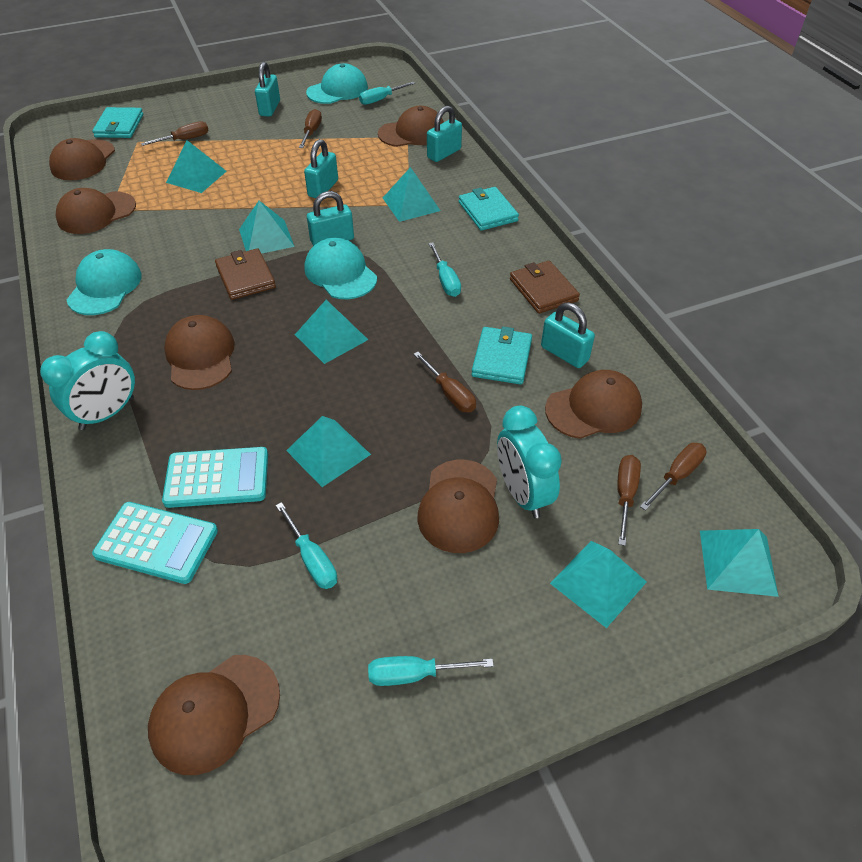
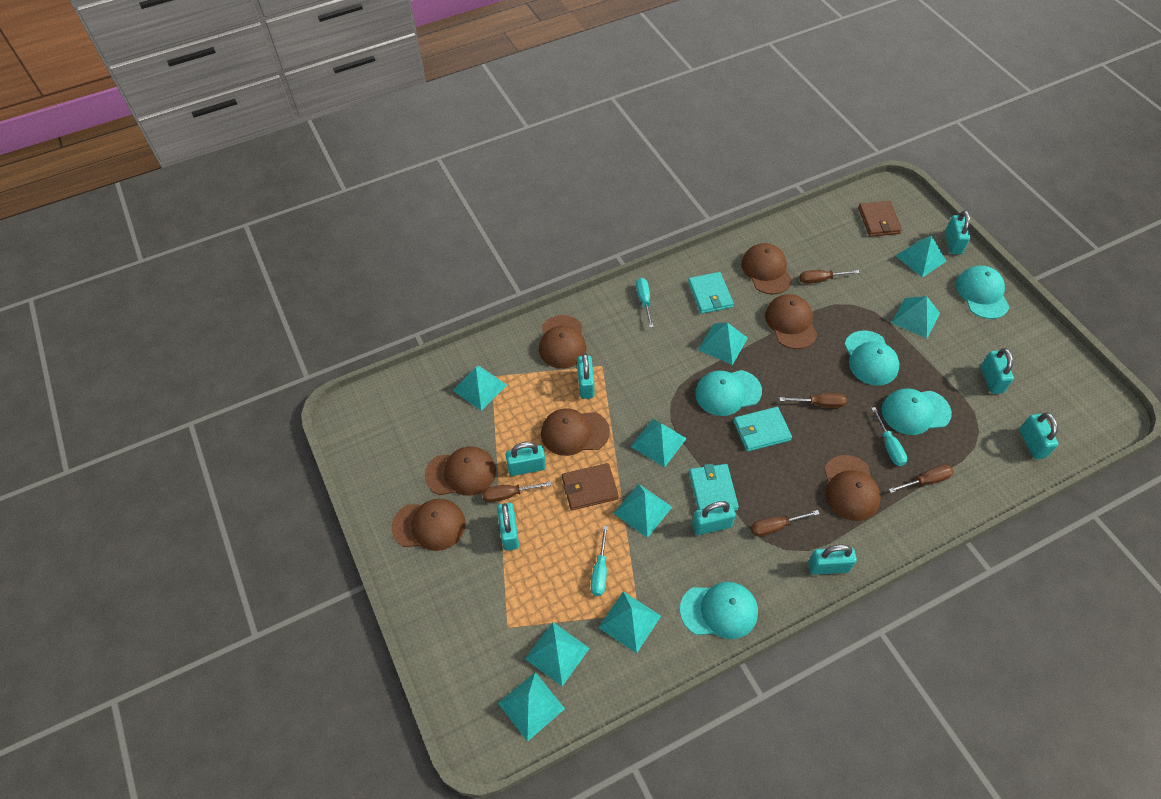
turquoise calculator: [92,502,218,584] [162,447,268,508] = 2 -> none = 0
turquoise cap: [67,249,142,315] [304,238,377,299] [306,63,368,104] = 3 -> [680,582,758,639] [695,370,762,416] [844,330,899,386] [882,388,952,435] [956,266,1009,319] = 5
turquoise clock: [40,331,135,430] [497,406,562,518] = 2 -> none = 0
turquoise padlock: [255,62,280,117] [304,139,338,198] [307,191,354,246] [427,106,462,162] [541,302,595,368] = 5 -> [497,503,519,551] [505,442,546,476] [577,353,594,399] [692,501,736,535] [808,545,857,575] [945,210,970,254] [981,348,1014,394] [1019,413,1059,459] = 8
turquoise pyramid: [166,140,227,193] [239,201,295,254] [286,416,371,487] [295,300,368,364] [383,167,441,222] [550,541,647,628] [700,529,779,597] = 7 -> [453,366,507,411] [498,672,565,742] [525,622,590,686] [598,591,661,653] [613,484,672,538] [631,419,687,467] [698,323,748,365] [891,296,940,338] [896,236,946,278] = 9
turquoise screwdriver: [276,502,337,589] [359,82,415,105] [368,656,494,686] [428,242,461,297] = 4 -> [591,526,608,596] [636,278,653,328] [871,407,907,466] = 3

